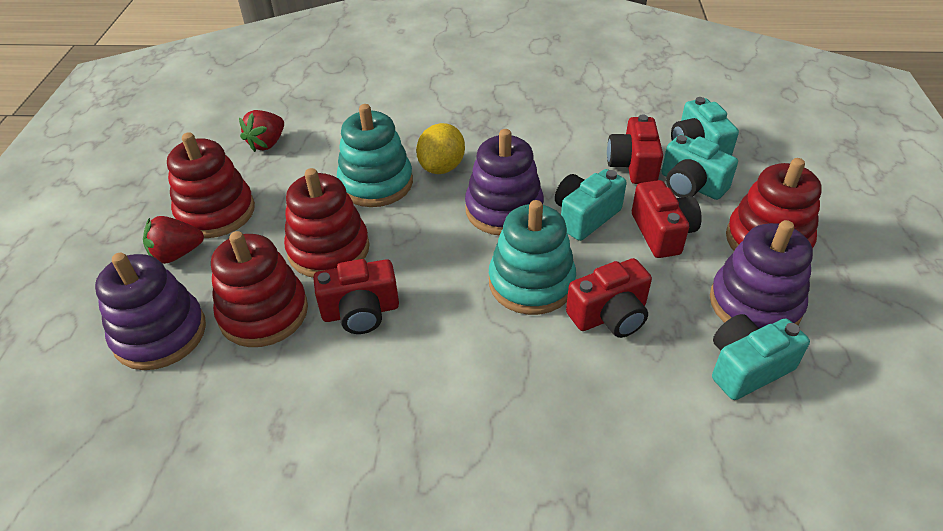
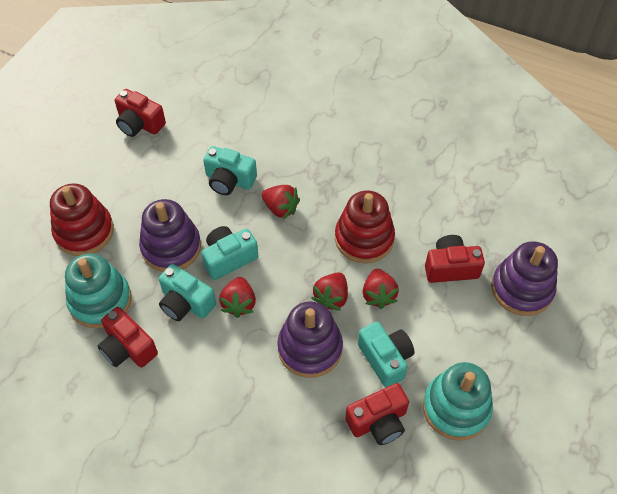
red stacking toy: [167,132,255,238] [211,231,308,347] [284,168,370,278] [726,158,822,251] = 4 -> [50,183,114,256] [335,191,395,264] = 2
red strawberry: [143,216,204,264] [239,110,284,152] = 2 -> [219,277,256,318] [262,185,300,219] [312,273,348,311] [362,269,399,309] = 4
yellow lemon: [416,123,465,174] = 1 -> none = 0

